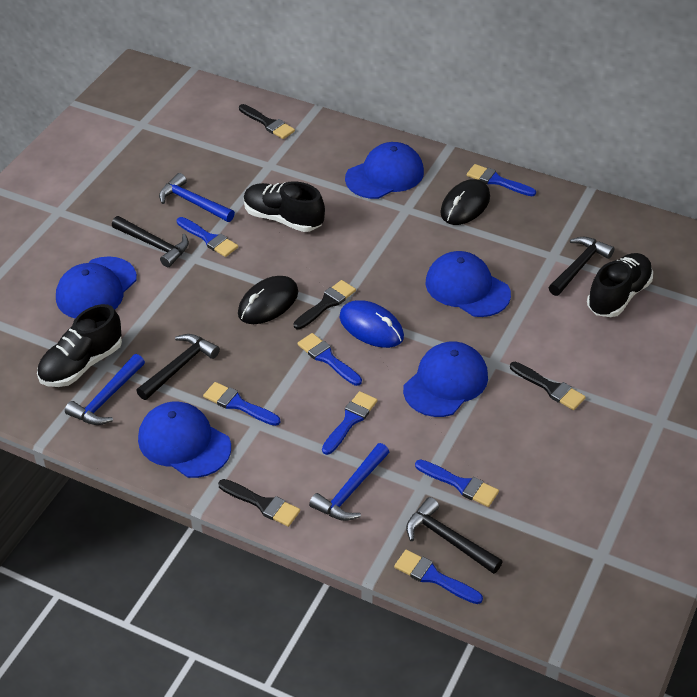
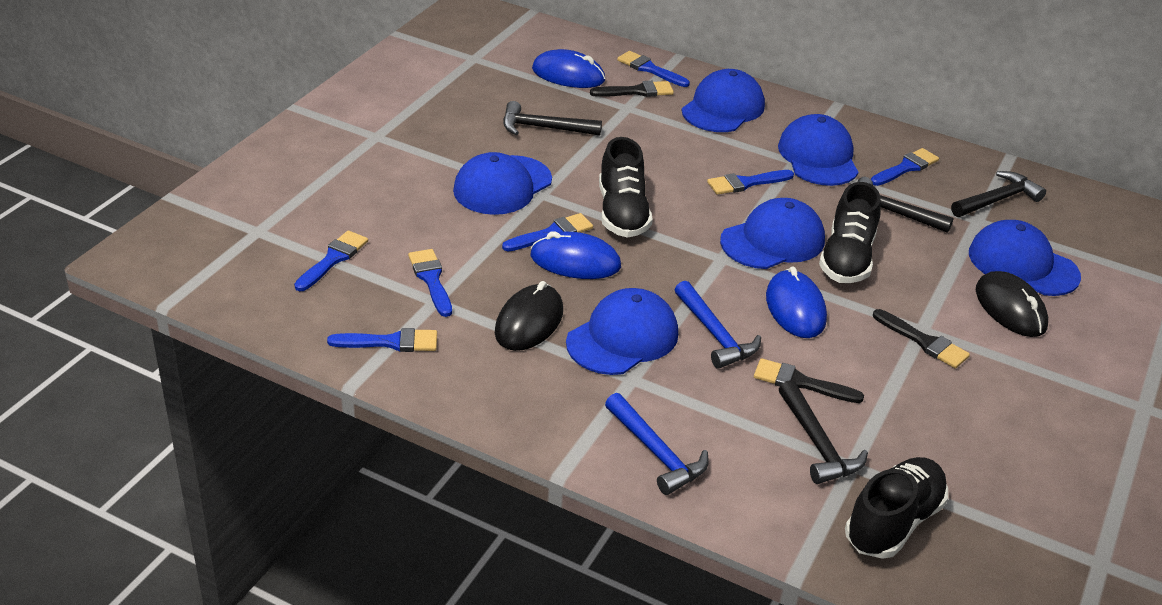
black brush: [218,479,300,527] [239,104,295,139] [293,280,356,329] [510,362,586,410] = 4 -> [590,81,674,97] [754,358,864,403] [873,309,970,368] = 3
blue cap: [56,256,137,319] [138,402,231,478] [345,142,424,199] [403,341,488,417] [426,251,511,317] = 5 -> [453,152,552,215] [566,288,678,375] [682,69,765,132] [720,198,825,269] [778,114,858,186] [969,220,1081,296] = 6
blue hammer: [65,354,145,425] [159,173,235,222] [309,443,389,521] = 3 -> [605,393,709,495] [675,281,761,369] = 2
blue mouse: [339,300,404,348] = 1 -> [530,231,621,279] [532,49,605,88] [766,266,827,338] = 3

